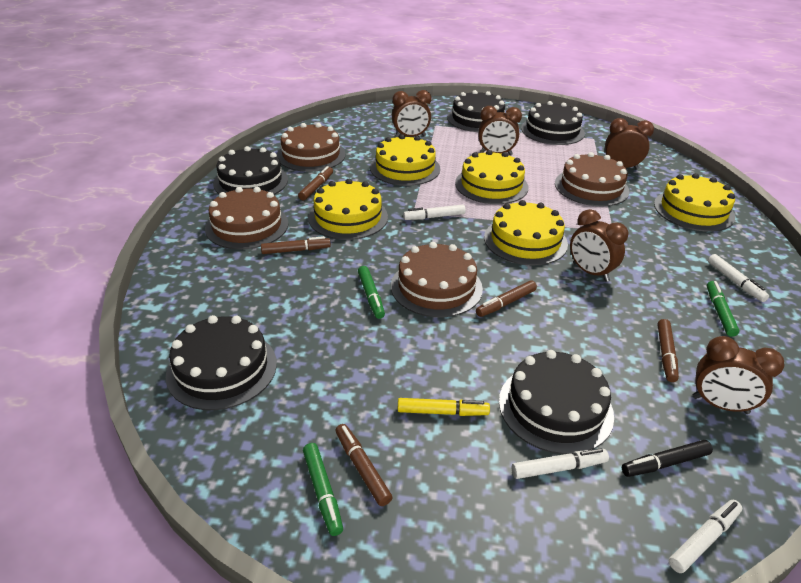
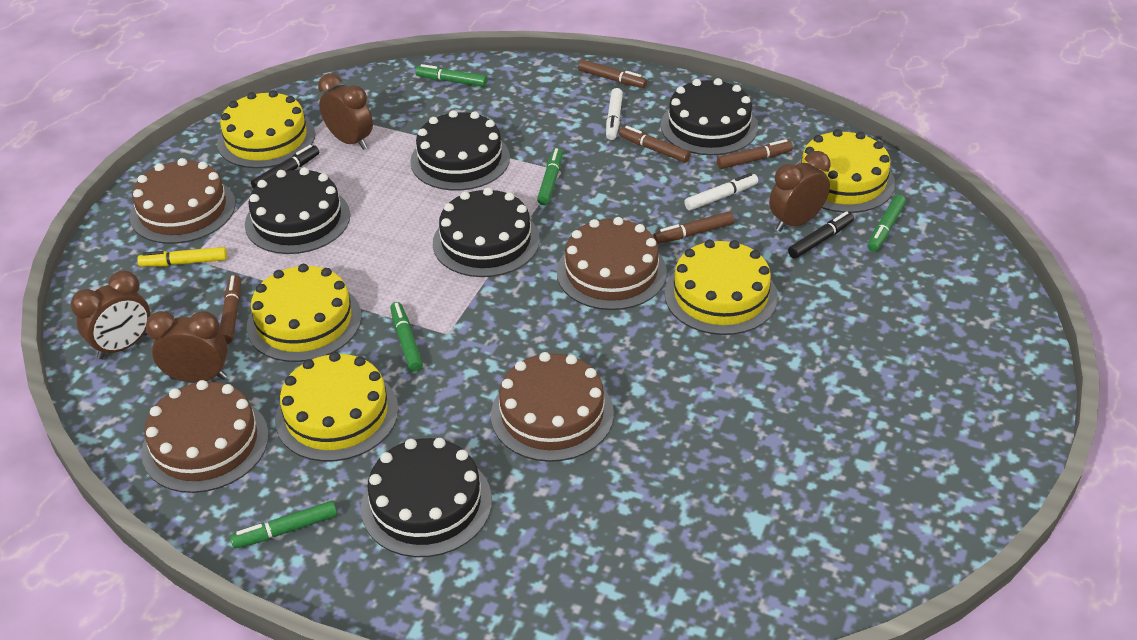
black marker: [622,440,713,477] = 1 -> [251,145,319,189] [788,211,854,258] = 2
brown clock: [392,90,431,137] [479,106,522,155] [570,209,629,282] [605,118,654,170] [693,336,785,414] = 5 -> [71,270,150,359] [146,311,228,383] [318,73,373,150] [769,151,831,232] = 4
green marker: [303,443,343,536] [358,266,385,319] [707,281,740,337] = 3 -> [230,501,337,549] [390,302,423,372] [415,64,487,87] [537,148,563,205] [867,195,906,252] = 5
white marker: [403,204,466,220] [512,448,609,479] [669,500,742,573] [708,254,769,302] = 4 -> [606,88,623,140] [684,173,758,210] = 2

